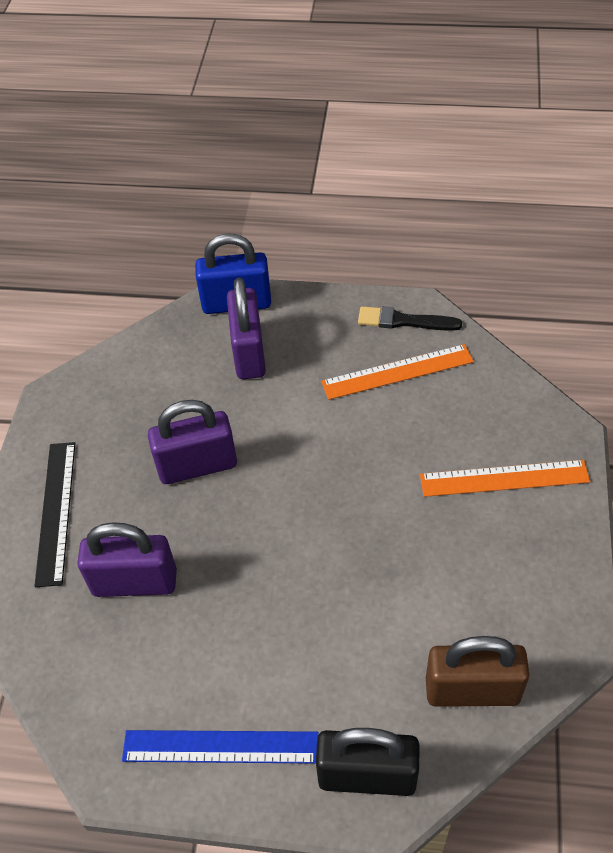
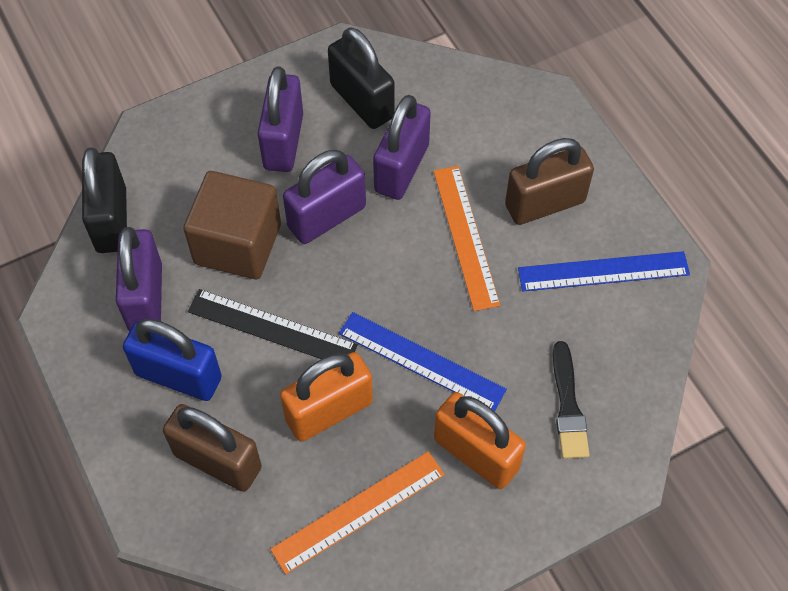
black padlock: [316,728,419,796] = 1 -> [82,147,127,253] [328,27,395,129] = 2
blue ruler: [122,730,319,764] = 1 -> [339,312,507,411] [518,251,690,292] = 2
brown cube: none = 0 -> [183,171,281,279] = 1
brown padlock: [426,636,529,707] = 1 -> [163,404,262,492] [505,138,594,225] = 2
orange padlock: none = 0 -> [280,352,373,442] [434,392,526,489] = 2
purple padlock: [77,522,177,597] [148,400,237,484] [227,278,266,379] = 3 -> [116,227,162,331] [258,66,303,172] [283,150,366,244] [373,95,431,200] = 4

